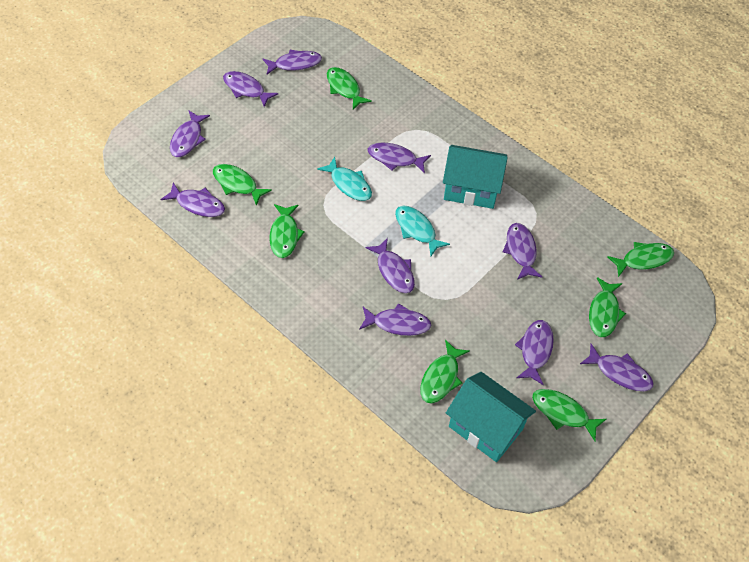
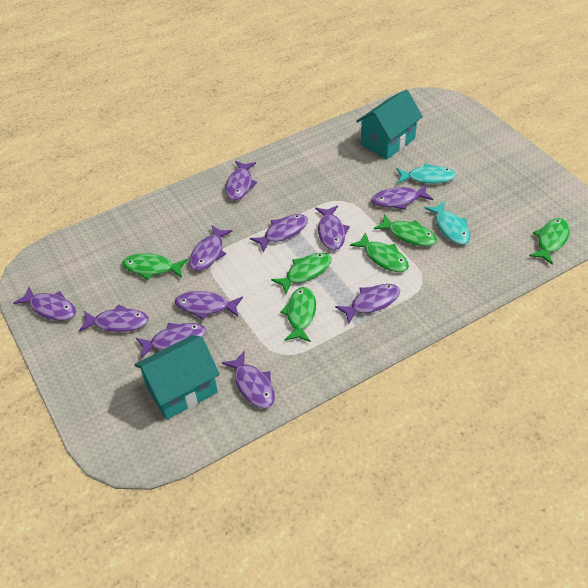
green fish: [213,164,272,206] [270,204,305,258] [327,67,372,110] [420,340,470,404] [532,389,606,441] [589,277,626,337] [607,242,674,277] = 7 -> [122,253,188,280] [271,253,331,294] [280,287,316,342] [350,232,409,272] [374,214,437,246] [529,218,570,265] = 6
purple fish: [161,183,225,217] [170,110,210,157] [223,71,278,107] [263,50,322,74] [359,303,431,336] [366,238,415,293] [368,142,431,173] [503,223,542,280] [515,320,554,385] [580,344,654,391] = 10 -> [13,287,76,321] [79,304,149,332] [136,323,206,358] [175,291,243,320] [189,225,233,271] [222,351,275,408] [225,161,257,200] [250,214,308,253] [315,206,350,250] [335,284,400,324] [371,185,433,210] = 11

